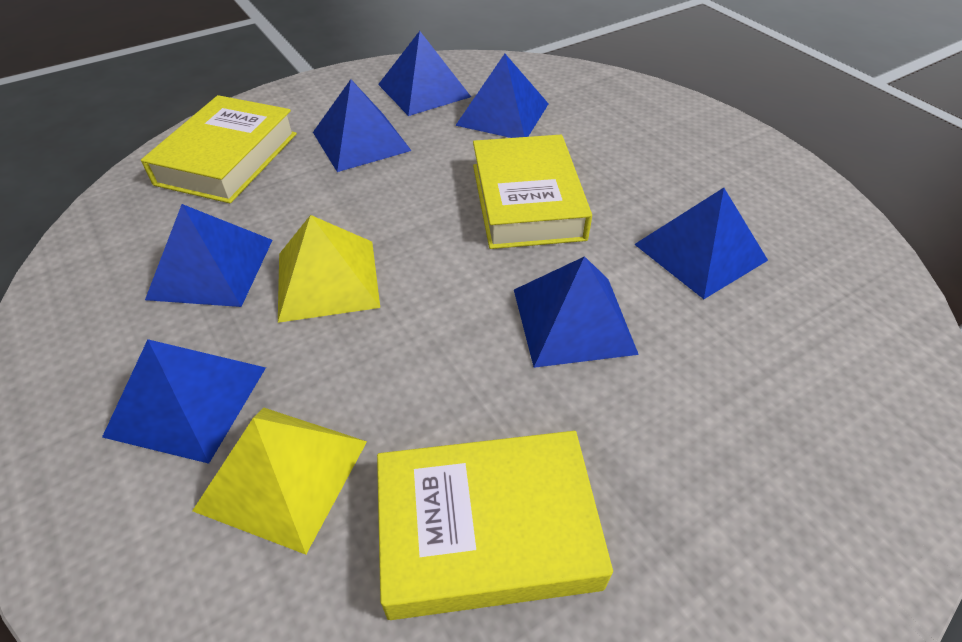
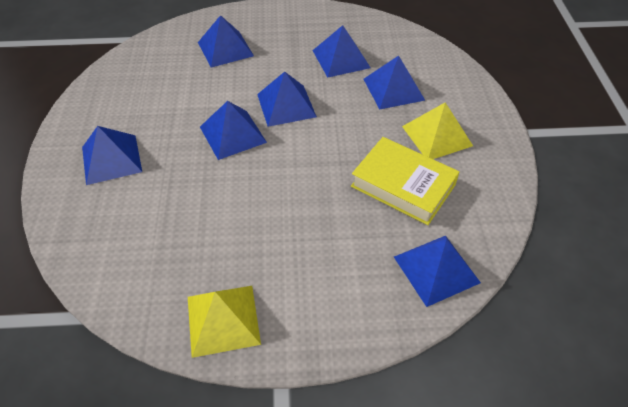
yellow book: [141,95,297,204] [377,431,613,620] [473,135,592,249] = 3 -> [351,137,460,225] = 1

